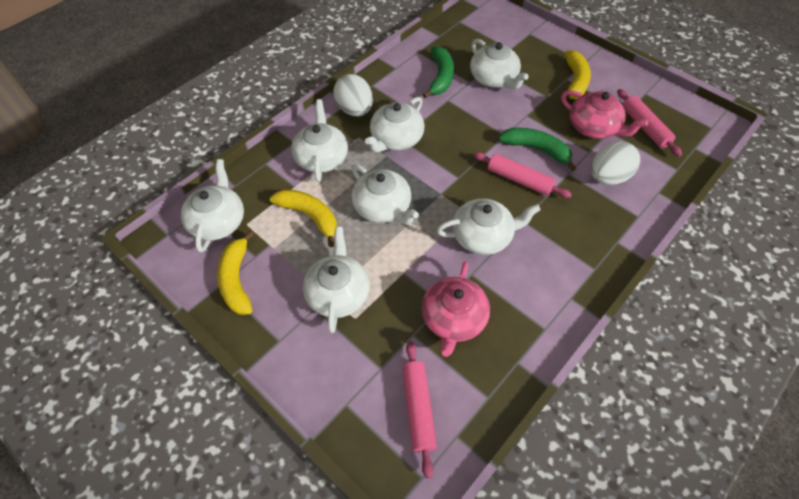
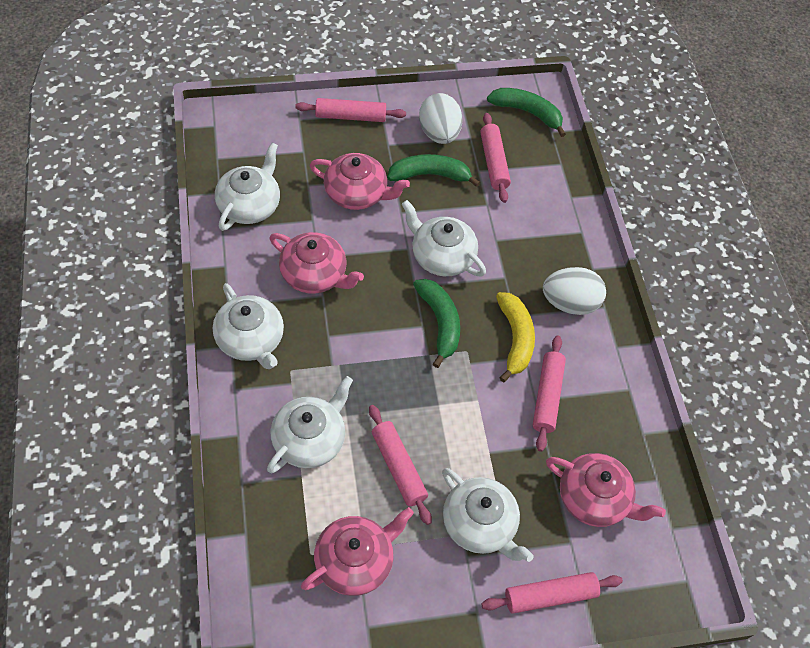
green banana: [423,46,454,98] [499,128,576,171] = 2 -> [387,154,480,187] [413,279,460,368] [487,88,566,137] = 3
pink rolling pin: [402,341,437,479] [473,152,572,198] [617,89,682,157] = 3 -> [295,98,406,122] [369,405,432,525] [480,113,511,203] [481,572,623,614] [533,336,566,452] = 5
pink teapot: [422,261,490,357] [561,90,648,139] = 2 -> [270,232,364,294] [301,507,414,596] [309,153,410,210] [546,453,666,527] = 4
white teapot: [181,159,244,252] [291,99,348,182] [303,227,370,333] [351,164,419,225] [365,97,425,153] [437,198,540,255] [470,39,529,89] = 7 -> [213,283,284,369] [215,143,280,231] [267,376,353,473] [402,200,486,276] [442,468,533,562] = 5
yellow banana: [217,231,254,315] [270,189,337,247] [560,50,591,100] = 3 -> [496,292,535,382] = 1

